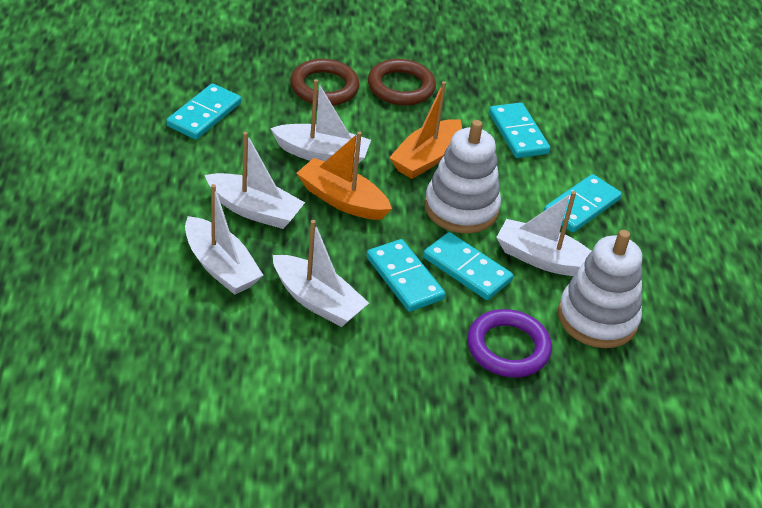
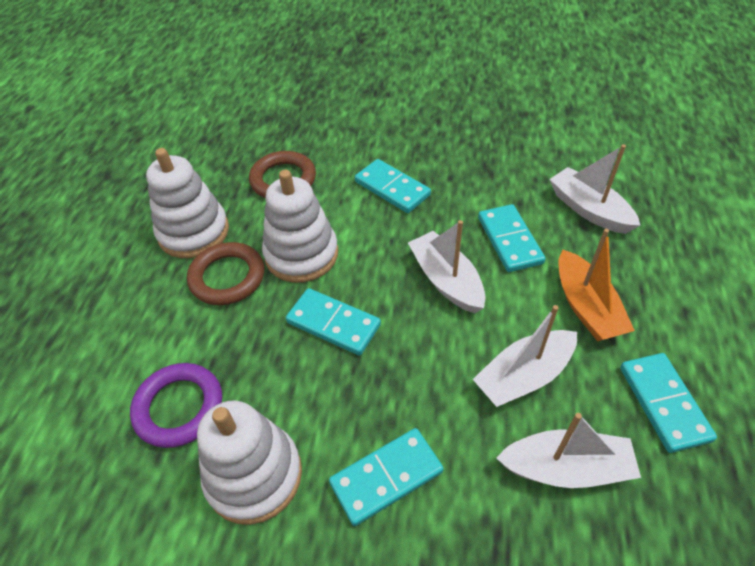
orange boat: [296,131,392,220] [389,81,462,179] = 2 -> [558,229,635,341] = 1
white boat: [185,184,263,295] [205,132,305,229] [270,79,371,167] [273,220,369,327] [496,191,591,276] = 5 -> [408,220,485,313] [473,305,577,407] [496,413,641,488] [549,144,640,234] = 4
white stacking toy: [424,120,501,233] [558,230,642,348] = 2 -> [146,148,229,258] [197,400,302,525] [262,170,338,283] = 3

